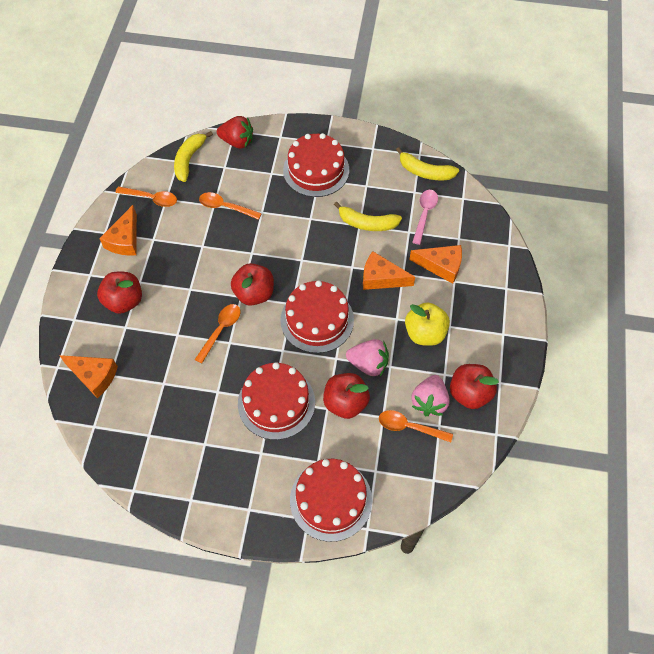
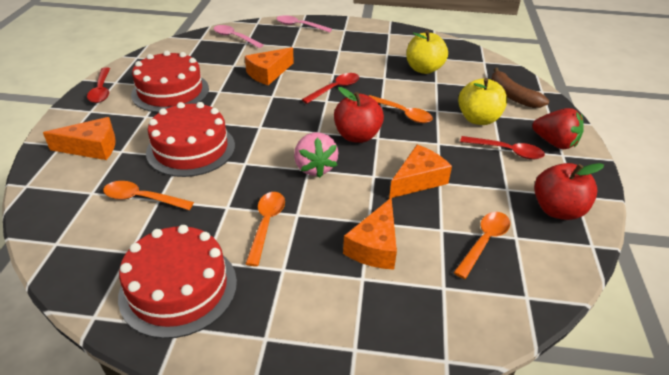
brown banana: none = 0 -> [491,68,549,108] = 1
pink spoon: [412,190,438,245] = 1 -> [213,25,264,48] [276,15,332,33] = 2
pink strawberry: [346,339,389,376] [412,375,450,416] = 2 -> [294,133,338,178] = 1
red apple: [97,272,142,314] [231,263,274,306] [323,373,370,419] [450,364,499,409] = 4 -> [334,87,384,143] [534,163,604,220] = 2
red cake: [238,362,315,440] [280,281,354,353] [283,133,349,197] [290,459,372,542] = 4 -> [118,225,237,339] [131,51,209,113] [146,102,235,177] = 3
red spoon: none = 0 -> [87,67,110,103] [302,73,359,104] [460,136,545,159] = 3
yellow apple: [405,303,450,346] = 1 -> [406,30,448,74] [458,78,507,125] = 2
yellow banana: [174,131,213,182] [334,201,402,231] [396,147,459,180] = 3 -> none = 0

